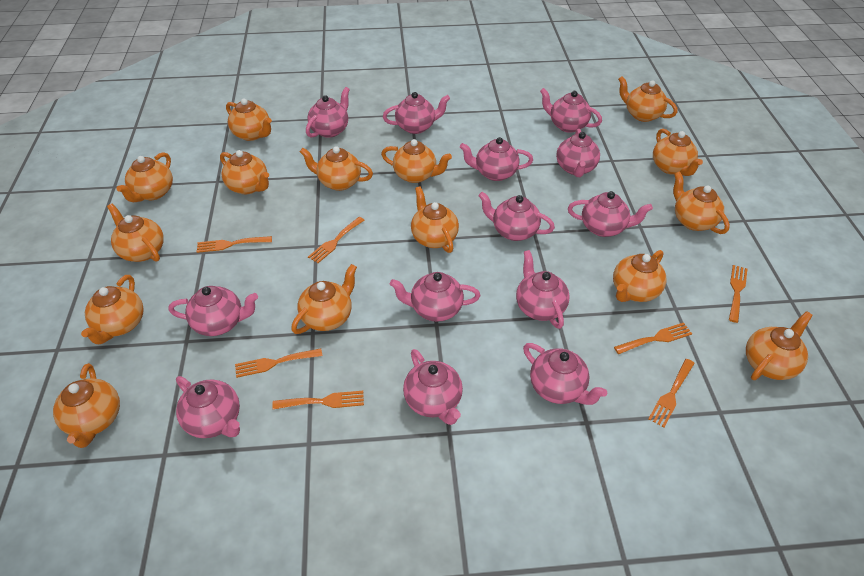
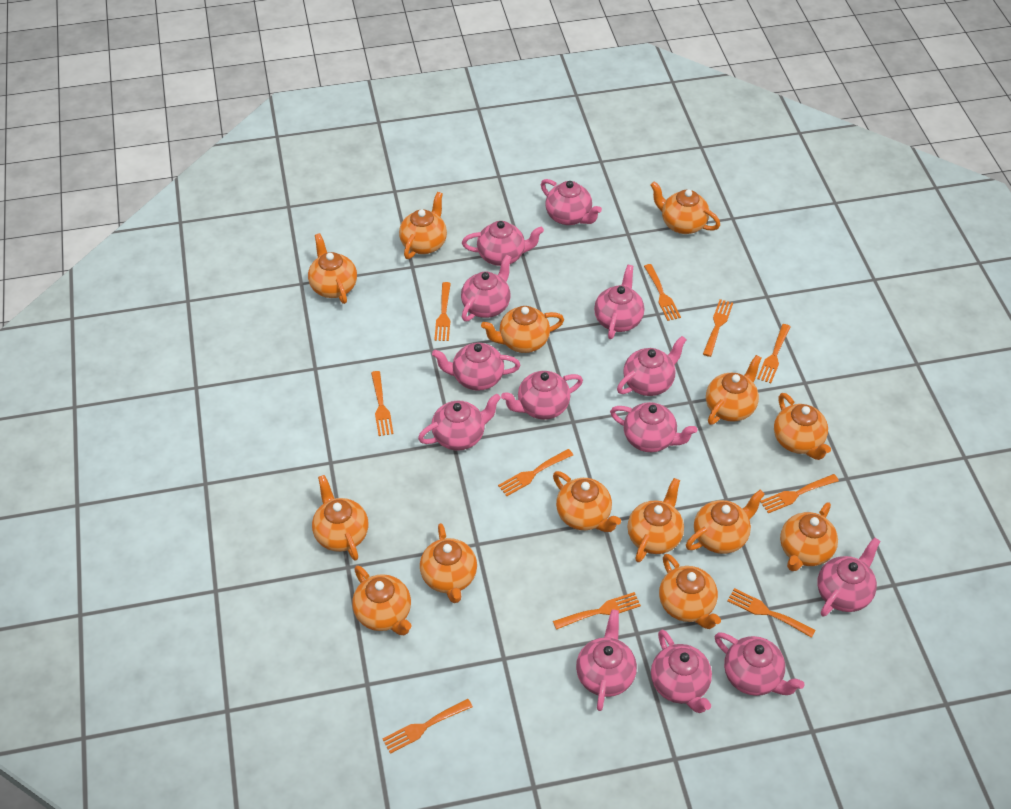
orange fork: [197,236,272,253] [235,349,323,378] [272,391,364,409] [308,217,364,263] [614,323,692,354] [649,359,695,427] [729,265,747,323] = 7 -> [371,371,394,436] [383,699,473,754] [434,282,451,341] [498,449,573,496] [553,592,641,630] [644,264,681,321] [703,299,733,357] [727,588,815,638] [757,324,791,383] [760,474,839,513] = 10
orange teapot: [53,363,120,448] [81,275,144,344] [107,204,164,262] [116,152,173,202] [220,150,269,194] [226,98,272,141] [291,264,357,334] [300,146,373,191] [381,139,452,183] [411,186,459,253] [613,250,667,302] [618,76,677,122] [653,129,703,176] [673,171,730,234] [746,311,813,380] = 15 -> [308,233,357,304] [312,475,368,561] [352,565,412,635] [399,192,447,259] [420,523,477,603] [481,306,564,353] [553,471,621,532] [627,478,684,562] [650,181,720,234] [659,554,721,629] [686,490,765,554] [706,355,762,425] [774,393,831,460] [780,502,838,571] = 14

